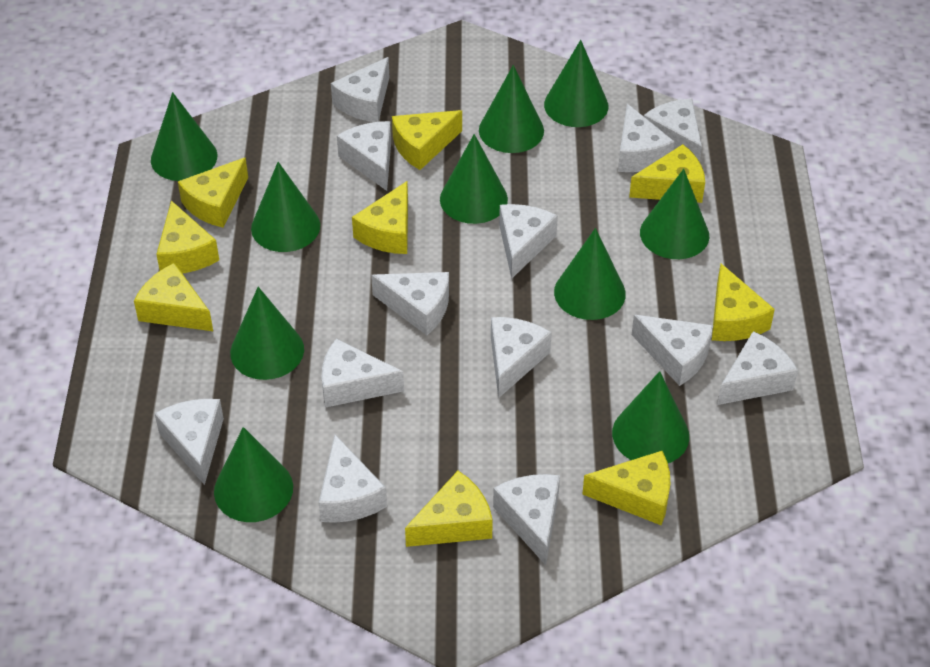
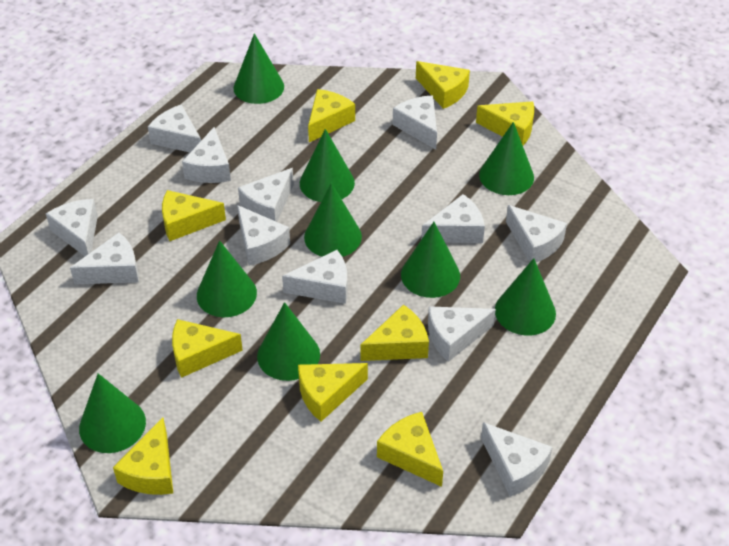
green cone: [151,92,217,181] [214,427,293,522] [230,287,304,380] [251,162,320,252] [440,134,508,224] [479,65,544,153] [544,40,608,127] [554,228,626,320] [612,371,689,463] [640,169,709,259] = 10 -> [79,373,146,453] [197,240,257,317] [234,33,284,104] [257,302,320,381] [300,129,355,202] [304,183,362,257] [401,222,460,298] [479,122,534,195] [495,258,556,336] = 9
white cheese: [154,399,224,485] [319,435,387,523] [322,339,404,408] [331,57,389,122] [337,121,391,191] [371,272,449,335] [491,317,552,398] [493,474,560,565] [499,204,558,279] [618,104,675,172] [632,315,713,386] [644,99,702,162] [717,331,798,405] = 13 -> [46,199,98,256] [70,233,139,284] [148,104,201,152] [182,127,231,183] [237,205,290,266] [238,168,294,222] [282,250,348,304] [393,96,437,149] [421,194,485,243] [428,306,496,362] [481,422,552,497] [506,205,567,262] = 12

